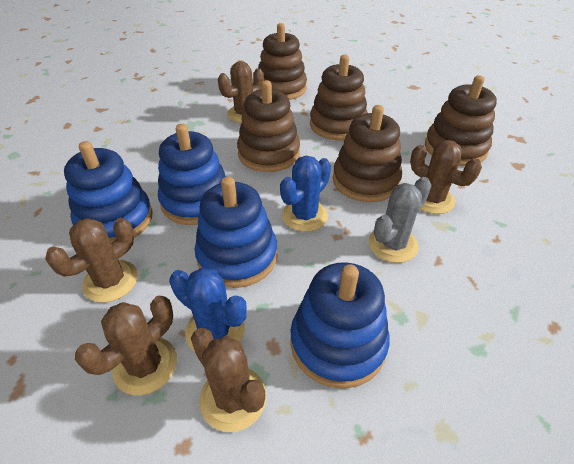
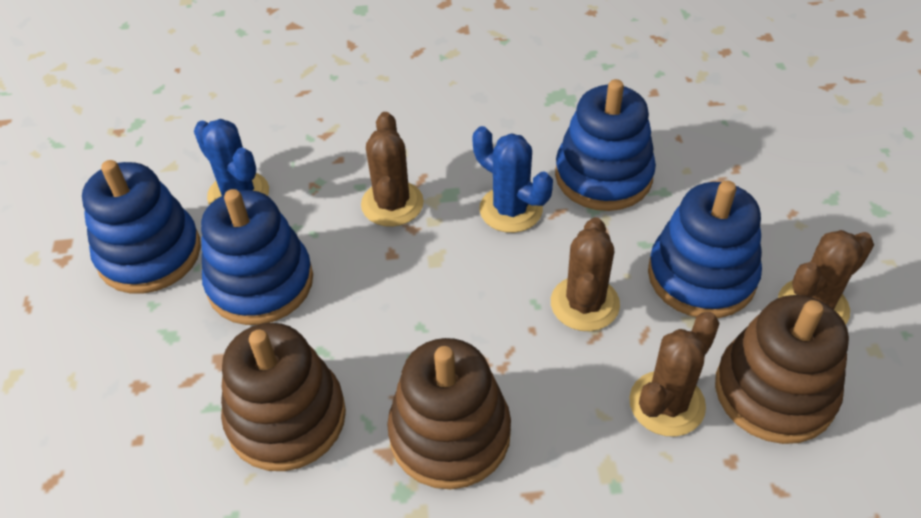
brown cactus: [45,218,138,303] [75,296,177,395] [191,328,266,432] [218,61,264,123] [410,140,482,214] = 5 -> [361,112,424,227] [551,217,620,331] [629,312,719,437] [778,230,874,325] = 4
brown stacking toy: [237,80,300,172] [258,23,307,100] [310,55,368,141] [333,105,402,202] [425,75,497,166] = 5 -> [221,323,346,471] [387,338,511,489] [715,295,849,444] = 3
grey cactus: [369,177,432,263] = 1 -> none = 0

